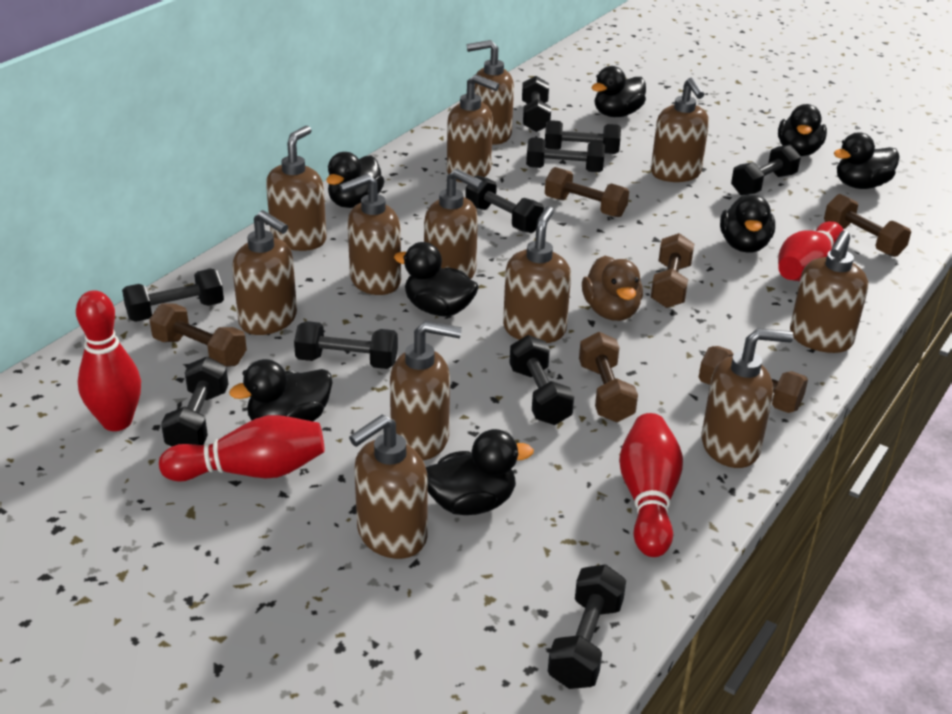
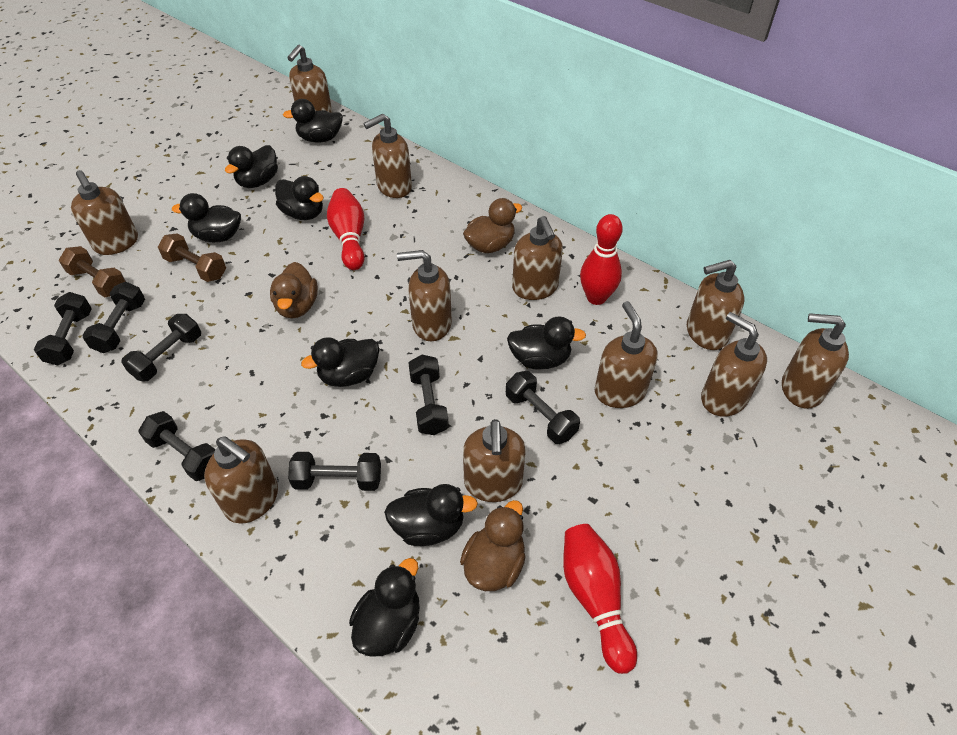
black dumbbell: [122,269,224,322] [161,357,228,446] [294,321,398,369] [465,175,544,233] [509,335,574,425] [522,76,551,132] [526,137,605,172] [545,120,621,154] [548,564,626,689] [731,144,801,196] = 10 -> [34,292,92,365] [82,282,145,353] [121,314,201,382] [139,411,215,481] [288,452,381,491] [408,355,449,435] [506,371,580,444] = 7
brown duck: [582,256,643,321] = 1 -> [270,262,318,318] [460,500,526,591] [463,198,522,253] = 3
brown dumbbell: [149,304,247,367] [545,167,629,217] [579,332,638,422] [651,233,694,308] [698,346,808,413] [824,194,911,257] = 6 -> [59,246,126,298] [158,233,226,282] = 2
brown soap dispenser: [232,210,297,335] [266,126,327,251] [339,174,401,295] [349,414,427,559] [390,321,462,460] [424,169,483,280] [447,74,499,182] [467,40,514,145] [503,206,571,343] [651,78,709,182] [702,328,794,468] [790,231,868,353] = 12 -> [71,170,138,255] [204,436,278,524] [287,45,332,112] [363,114,412,198] [397,250,452,341] [463,419,526,502] [512,216,563,300] [595,301,658,408] [687,260,744,350] [701,312,767,417] [782,313,849,409] = 11
red bowling pin: [76,290,141,431] [159,415,325,482] [619,413,683,557] [778,221,844,281] = 4 -> [327,188,365,270] [563,524,637,674] [580,214,623,305] = 3

